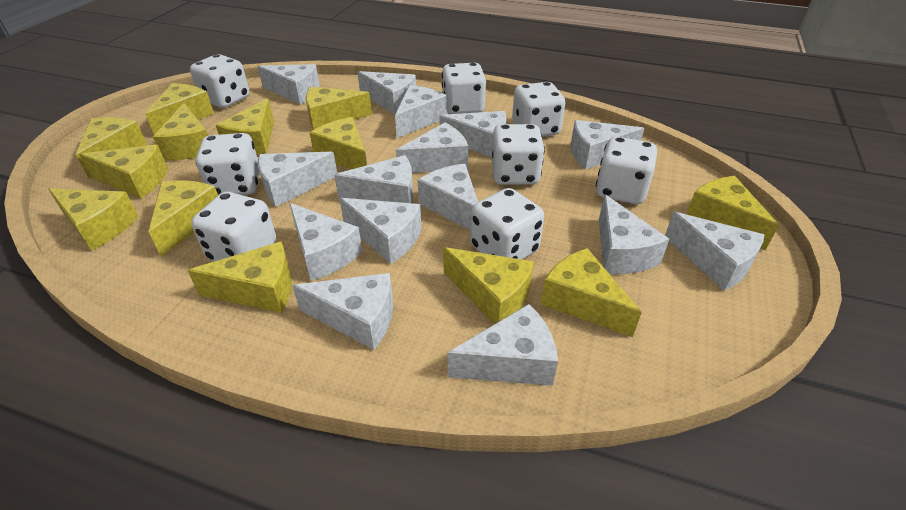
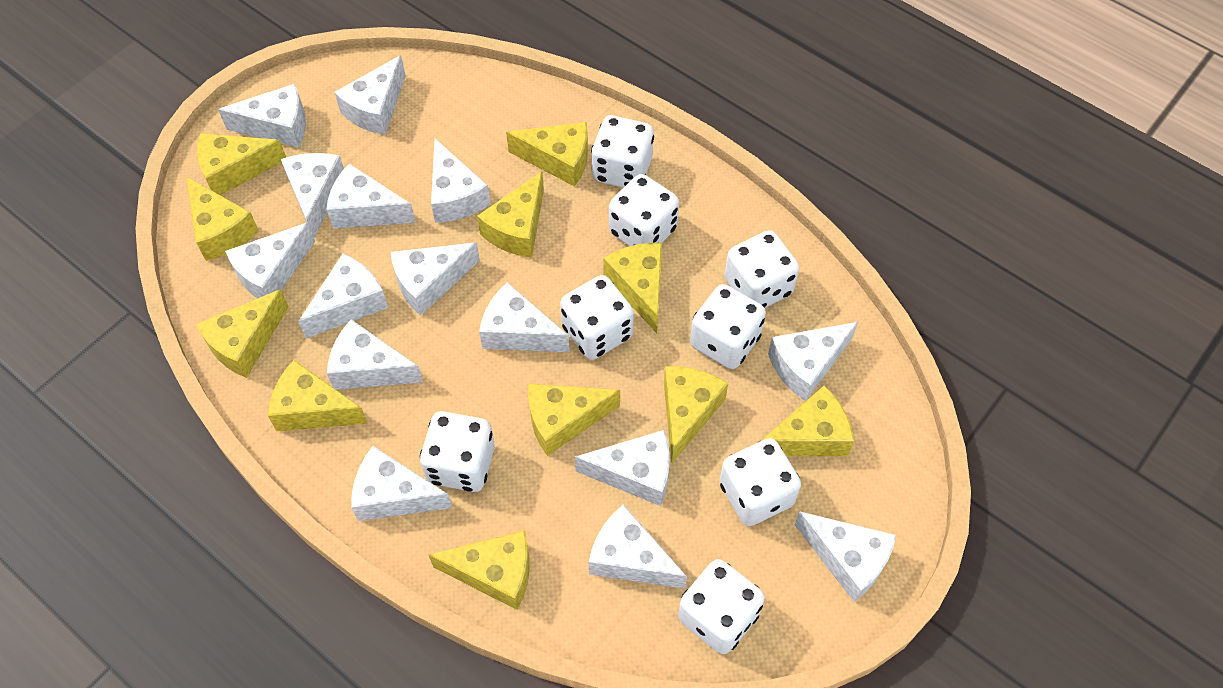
yellow cheese: [48,188,138,250] [76,117,147,178] [79,145,168,198] [145,83,214,135] [149,180,218,257] [153,103,208,160] [187,241,292,313] [216,98,274,155] [306,87,372,130] [310,117,367,169] [443,247,534,324] [540,248,642,337] [686,176,779,250] = 13 -> [186,177,259,261] [196,289,289,378] [197,133,286,195] [268,360,368,431] [429,530,530,610] [477,171,544,258] [506,122,588,187] [528,384,620,456] [603,243,662,333] [664,366,728,463] [761,385,854,456] = 11

